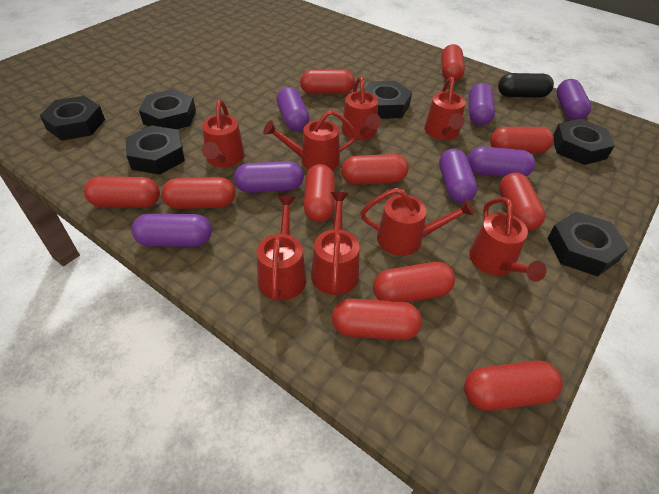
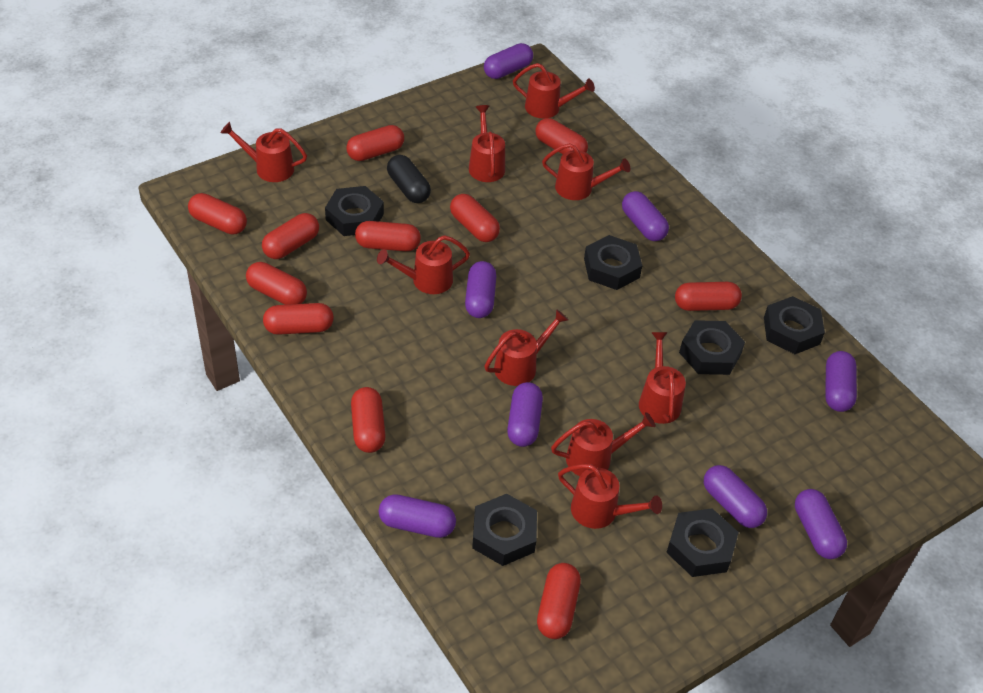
purple capsule: [131,214,212,247] [234,161,304,193] [277,87,309,131] [439,149,477,203] [468,146,535,177] [469,83,495,126] [556,79,591,120] = 7 -> [379,494,456,538] [465,261,496,318] [484,43,533,79] [507,382,543,447] [622,191,669,241] [704,465,767,528] [795,489,847,559] [825,351,857,412] = 8
red watering can: [202,100,245,167] [257,196,306,301] [263,110,357,170] [311,192,360,295] [341,76,381,140] [360,188,475,256] [424,77,466,140] [469,197,547,282] = 8 -> [221,122,307,182] [377,235,470,294] [469,105,505,182] [485,309,568,386] [513,63,595,118] [542,143,630,200] [551,412,655,476] [558,464,662,529] [639,332,686,424] = 9

